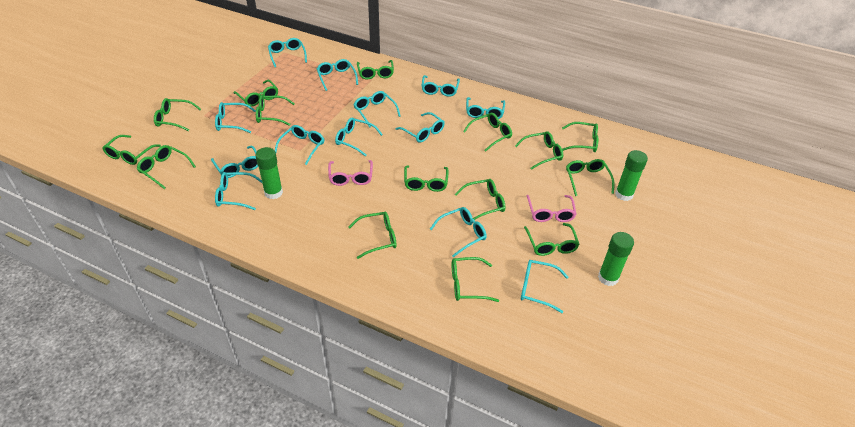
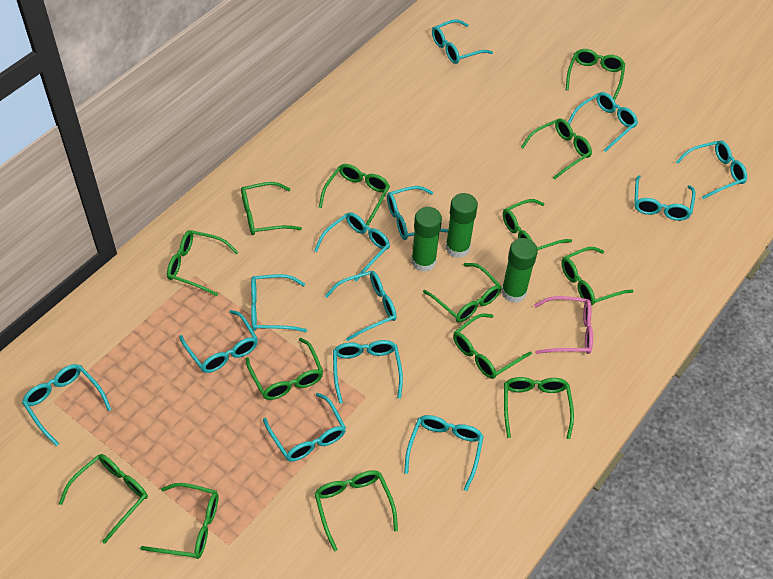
green glasses: [102,135,161,165] [137,145,196,189] [154,98,201,131] [233,80,278,107] [256,95,295,126] [348,212,397,259] [357,60,394,80] [404,165,449,192] [452,257,499,302] [455,179,506,220] [463,113,512,152] [515,131,563,170] [524,223,580,256] [562,122,598,152] [566,159,615,196] = 15 -> [59,454,148,544] [140,483,219,559] [167,230,238,296] [241,182,302,235] [245,338,323,400] [314,470,398,551] [319,164,390,226] [423,263,502,322] [453,313,532,379] [503,199,572,250] [504,377,574,439] [521,118,592,180] [561,247,633,306] [566,49,625,100] = 14
pink glasses: [328,160,373,186] [527,195,576,222] = 2 -> [534,296,593,354] = 1

